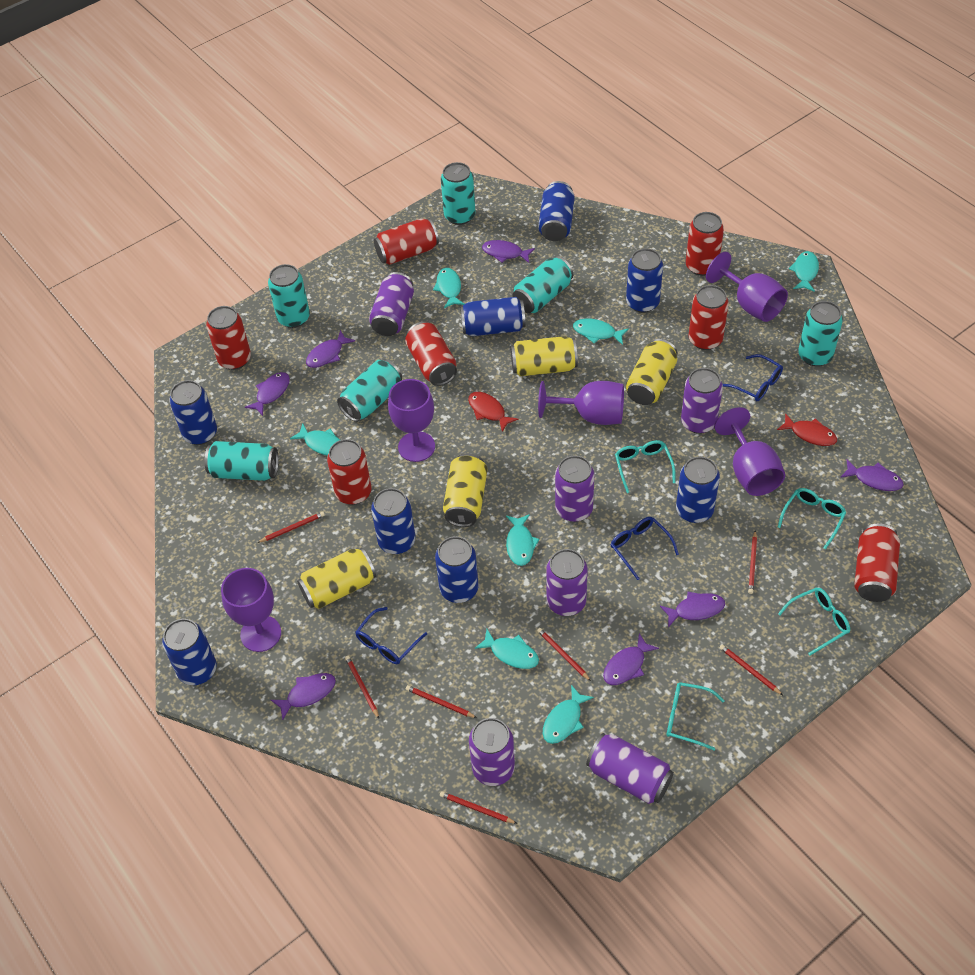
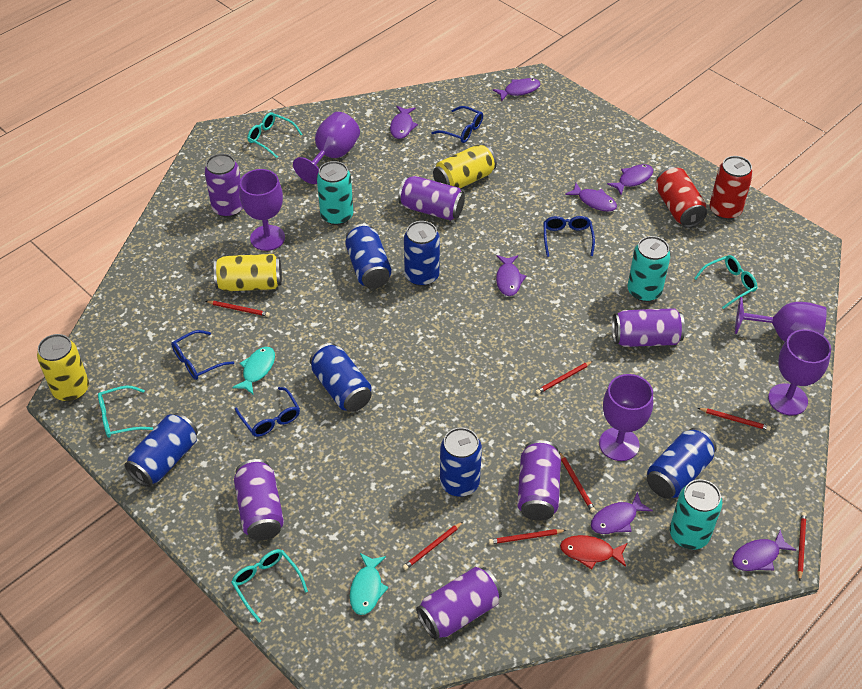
blue can: [162,619,217,685] [169,380,217,445] [371,488,415,554] [435,536,478,603] [460,297,526,336] [538,181,575,241] [626,248,663,313] [676,457,720,523] = 8 -> [124,413,198,487] [310,343,372,412] [345,224,392,289] [404,221,440,286] [440,428,482,497] [647,428,716,499] = 6
blue glasses: [355,607,427,664] [611,517,679,580] [723,354,783,401] = 3 -> [171,330,234,380] [235,387,300,437] [431,106,483,143] [544,216,595,257] = 4
red can: [206,306,251,370] [327,439,371,505] [374,218,439,265] [405,322,457,386] [686,212,724,276] [689,285,729,350] [854,524,900,602] = 7 -> [655,167,707,228] [710,156,753,220] = 2
red fish: [468,392,518,432] [777,413,837,446] = 2 -> [560,535,627,570] = 1
turquoise can: [205,441,279,481] [268,264,310,328] [337,359,402,422] [441,162,475,225] [512,256,573,313] [798,301,843,366] = 6 -> [317,161,353,225] [627,236,671,302] [670,479,722,550] = 3
turquoise fish: [290,423,340,456] [433,268,464,308] [475,629,539,669] [506,514,539,566] [543,685,594,744] [573,318,629,345] [789,251,819,292] = 7 -> [232,347,275,395] [350,553,388,615] = 2
yellow can: [297,548,376,609] [443,453,487,527] [511,336,578,376] [626,339,677,405] = 4 -> [37,334,89,402] [214,254,282,291] [433,144,497,188] = 3

